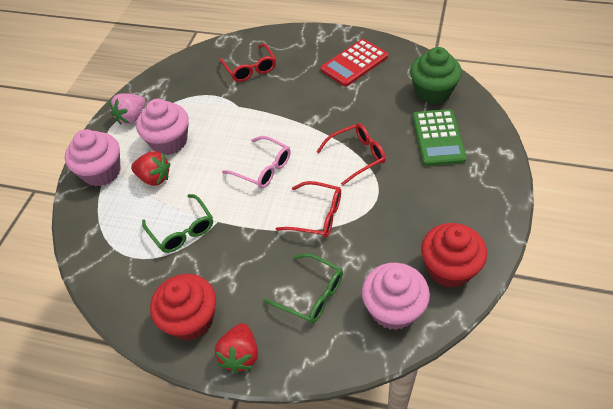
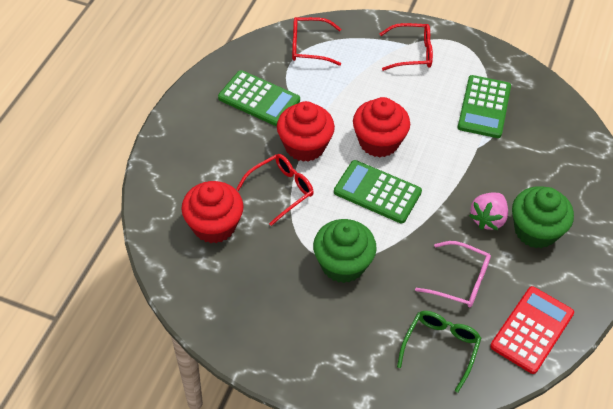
green calculator: [412,109,467,166] = 1 -> [218,70,300,127] [334,160,422,223] [458,75,511,138] = 3
green cupcake: [410,47,462,104] = 1 -> [313,219,377,283] [512,186,574,248] = 2
green glasses: [142,194,213,253] [263,253,343,324] = 2 -> [397,311,481,393] = 1
pink cupcake: [65,129,121,187] [136,99,189,155] [362,263,430,330] = 3 -> none = 0
red cupcake: [150,274,216,340] [421,223,487,288] = 2 -> [181,181,243,243] [277,101,335,162] [353,97,410,157] = 3
red strawberry: [131,151,170,186] [215,323,258,373] = 2 -> none = 0

